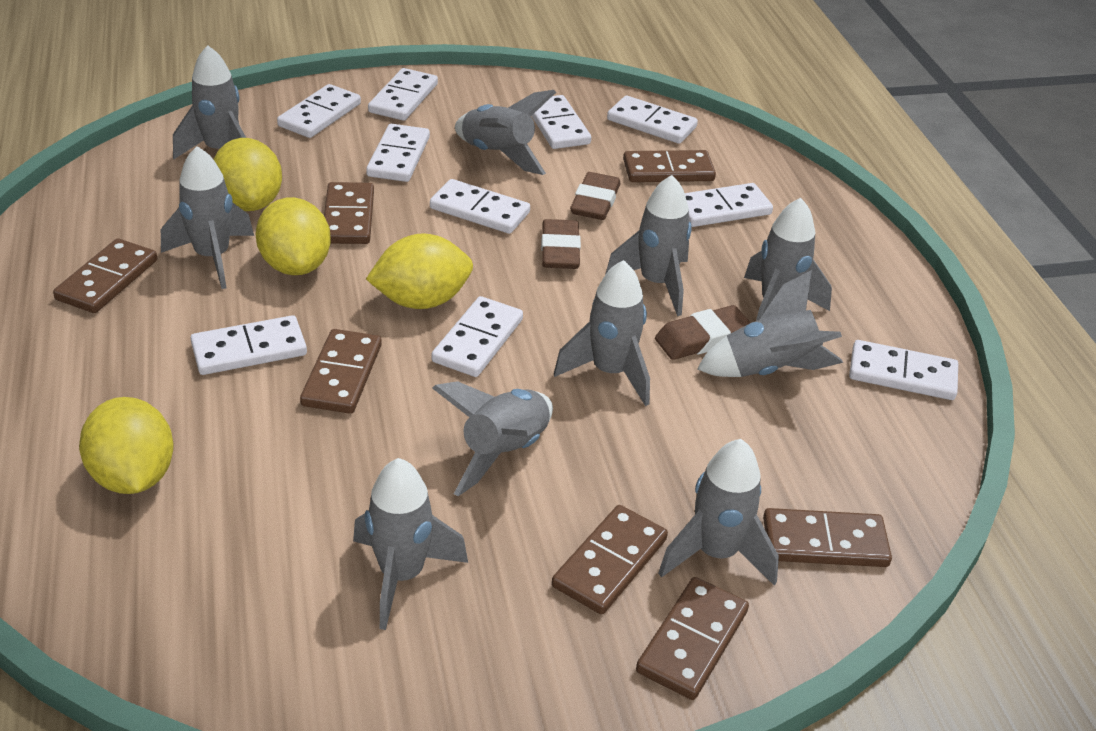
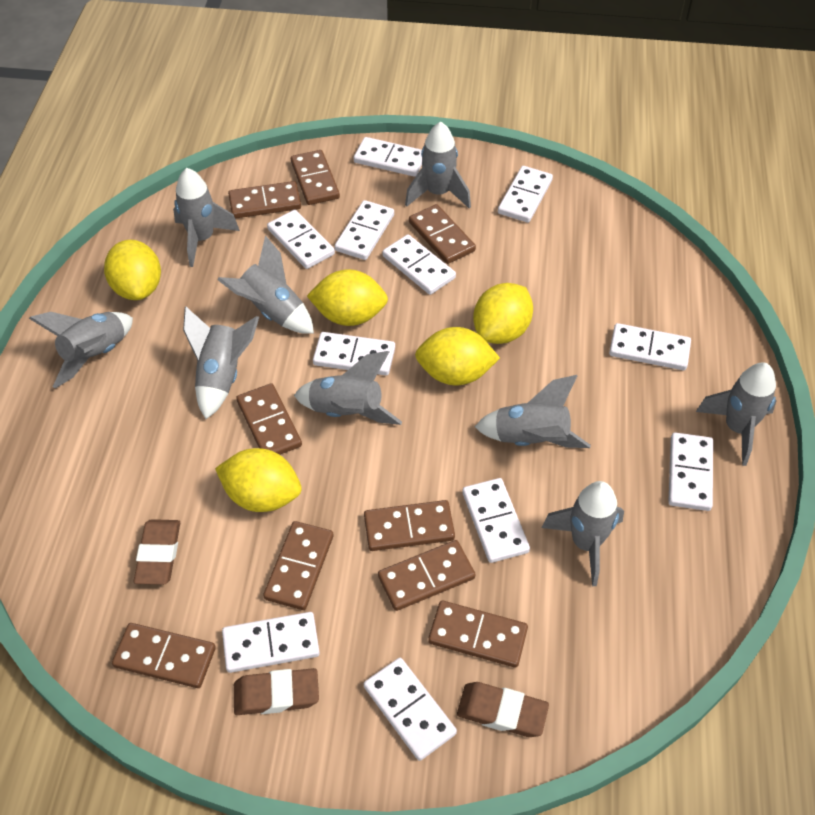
brown domino: [53,238,157,313] [300,329,382,414] [324,182,374,244] [552,505,668,615] [623,150,716,182] [636,577,749,700] [763,508,892,567] = 7 -> [112,623,216,688] [228,181,301,219] [236,383,302,455] [263,521,333,610] [291,150,340,205] [364,500,455,551] [378,540,476,611] [409,204,476,264] [428,600,528,668] = 9
grey rocket: [161,146,254,289] [173,45,246,160] [353,458,468,630] [432,381,553,496] [455,90,556,175] [554,260,650,406] [605,175,692,316] [658,439,779,586] [697,270,843,377] [744,198,832,321] = 10 -> [29,312,133,389] [173,168,240,267] [183,306,259,419] [217,236,314,334] [294,351,402,425] [405,122,471,208] [475,375,591,448] [541,481,624,586] [696,362,777,466] = 9
white domino: [190,315,307,375] [277,84,361,138] [366,124,430,182] [368,68,438,121] [430,179,530,234] [431,296,523,377] [532,95,591,149] [607,96,698,144] [685,183,773,227] [849,340,958,400] = 10 -> [222,612,320,673] [267,210,335,269] [313,332,395,375] [335,200,394,260] [354,137,422,177] [364,658,457,761] [383,234,456,295] [462,478,530,563] [498,166,553,223] [609,323,691,370] [668,432,713,511] = 11
yellow lemon: [79,397,174,494] [213,138,282,211] [256,197,331,275] [366,233,473,309] = 4 -> [104,240,161,300] [215,448,302,512] [307,269,388,326] [415,327,500,386] [473,283,533,344] = 5

